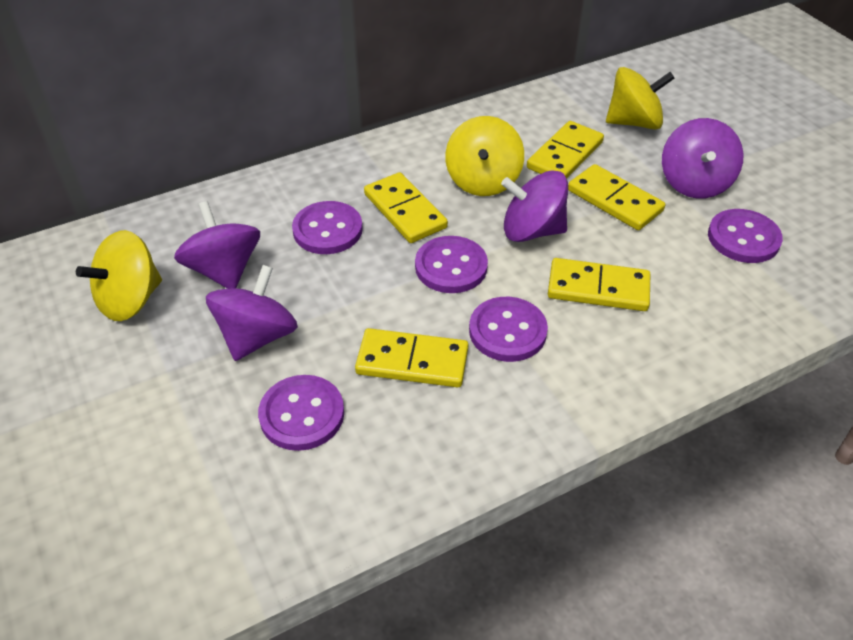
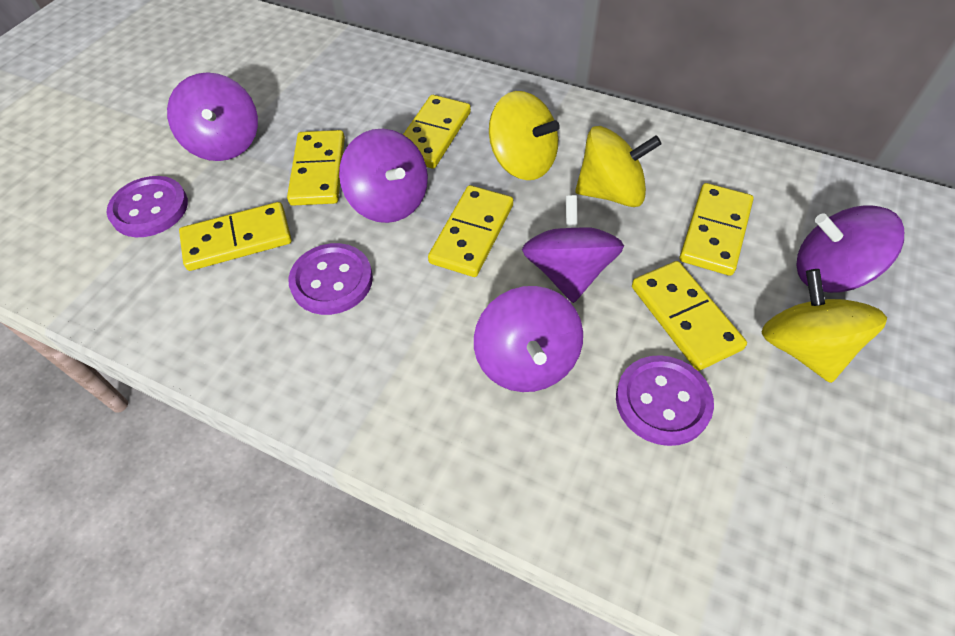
purple button: [258,375,344,451] [292,201,363,254] [415,236,488,293] [469,297,548,362] [708,209,783,263] = 5 -> [107,176,188,237] [288,243,373,315] [616,355,714,446] = 3
purple spinning top: [174,201,260,289] [206,265,298,361] [501,170,568,242] [662,118,744,199] = 4 -> [167,72,258,161] [339,129,428,223] [474,286,583,392] [522,195,624,303] [797,205,904,293] = 5
yellow domino: [355,328,468,387] [364,172,448,243] [527,121,604,179] [548,258,650,311] [568,164,665,230] = 5 -> [179,202,292,271] [287,130,345,206] [403,95,471,169] [428,185,513,277] [632,261,747,371] [680,183,754,276] = 6

